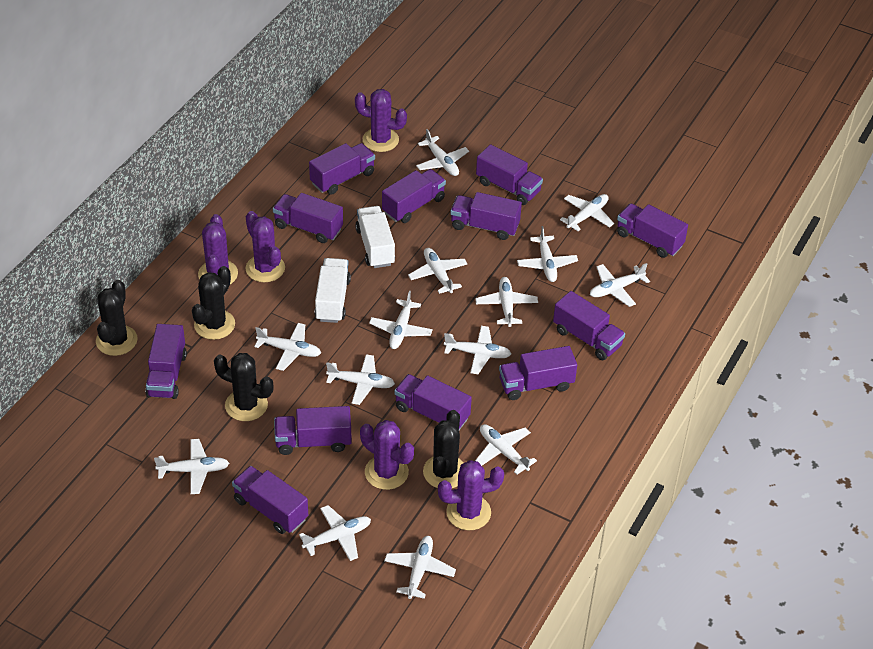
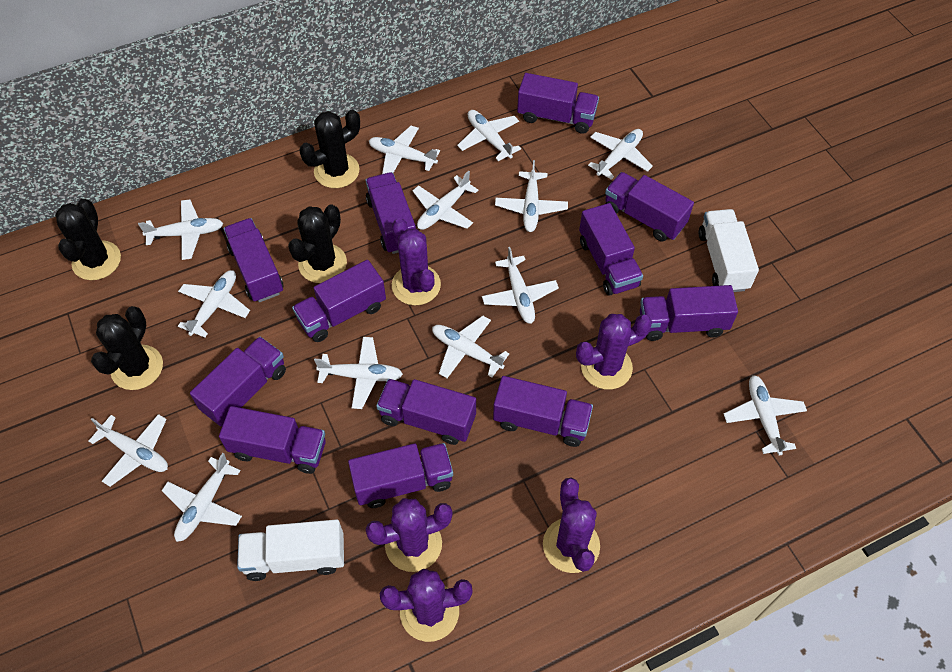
white plane: [154,439,229,494] [254,323,321,371] [299,505,371,561] [326,354,395,405] [369,291,433,349] [384,536,456,599] [408,248,467,294] [416,129,469,176] [444,326,511,374] [475,277,538,327] [475,424,537,475] [517,226,578,282] [560,194,614,231] [590,263,650,307] = 14 -> [89,414,168,487] [138,199,223,260] [161,453,242,542] [178,270,250,338] [314,337,403,409] [369,126,440,174] [413,170,478,230] [432,316,510,378] [457,110,521,161] [482,247,559,324] [495,160,568,232] [588,129,653,179] [724,375,807,456] = 13

